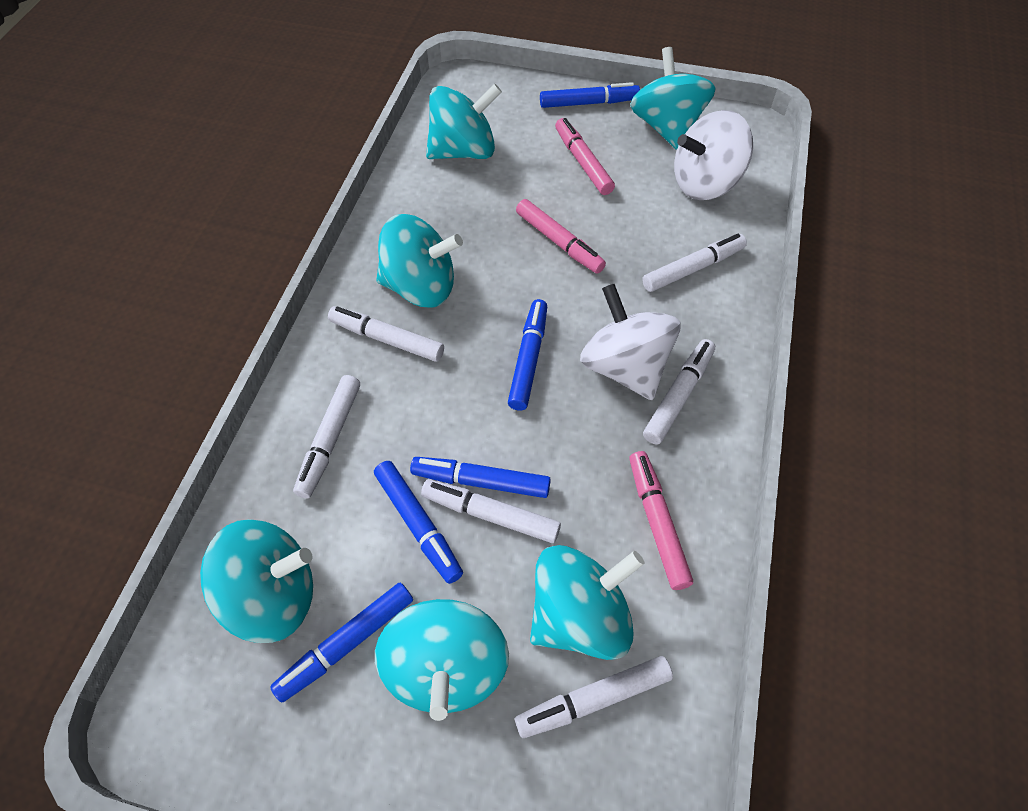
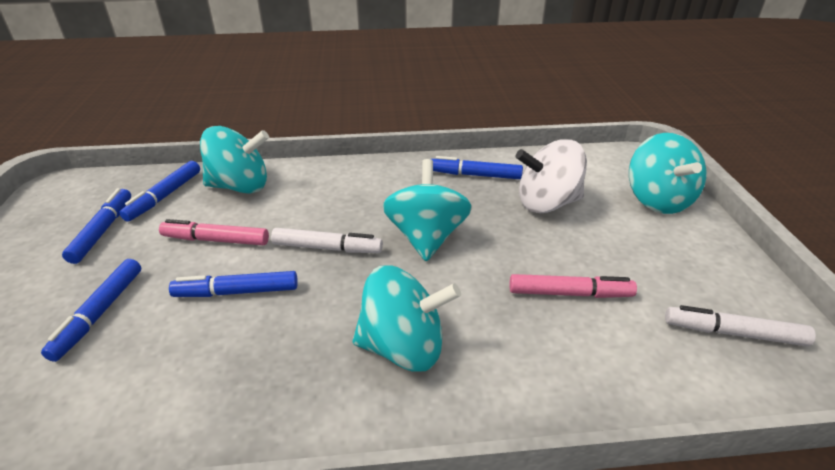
pink marker: [516,199,606,274] [555,118,615,195] [629,451,693,590] = 3 -> [159,219,269,245] [509,274,637,298] = 2
turquoise spinning top: [200,519,313,643] [375,599,509,721] [376,214,463,307] [426,84,502,159] [530,545,644,660] [630,47,716,150] = 6 -> [200,126,269,194] [353,265,461,371] [383,159,472,261] [629,133,706,214] = 4
white marker: [293,375,360,498] [328,306,444,362] [421,479,561,543] [515,656,673,738] [642,234,747,292] [643,339,715,445] = 6 -> [271,228,383,253] [665,305,816,347] = 2
white spinning top: [580,284,680,400] [674,110,753,200] = 2 -> [516,139,587,213] = 1

